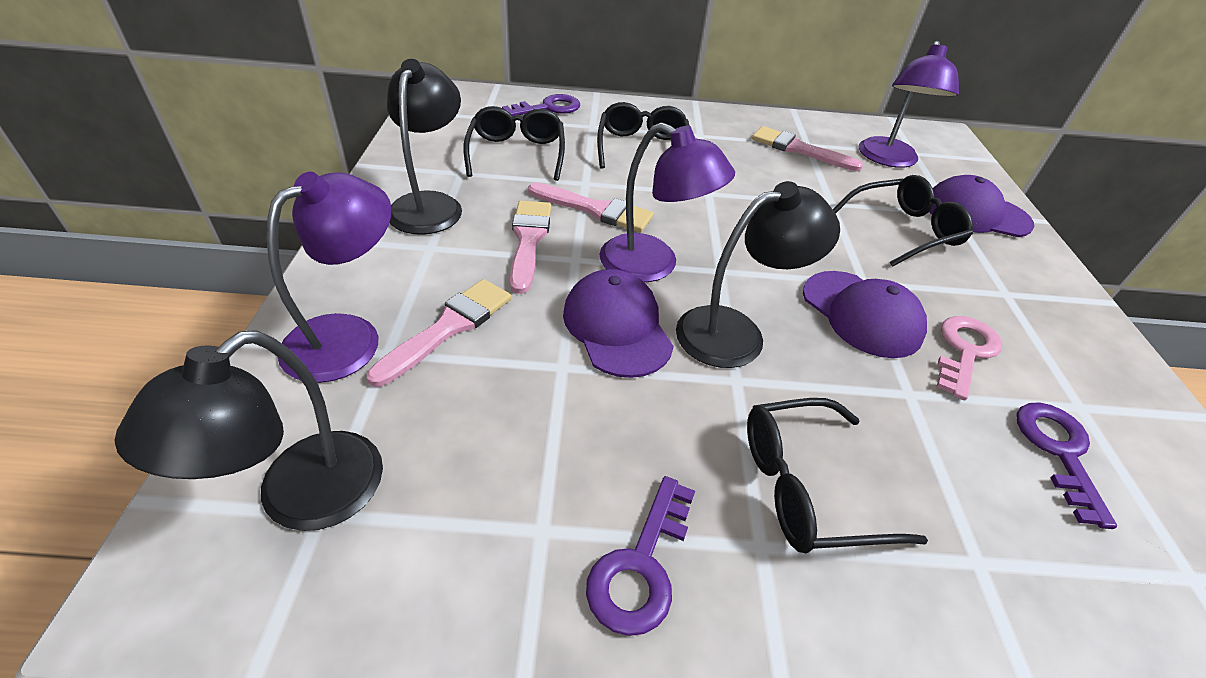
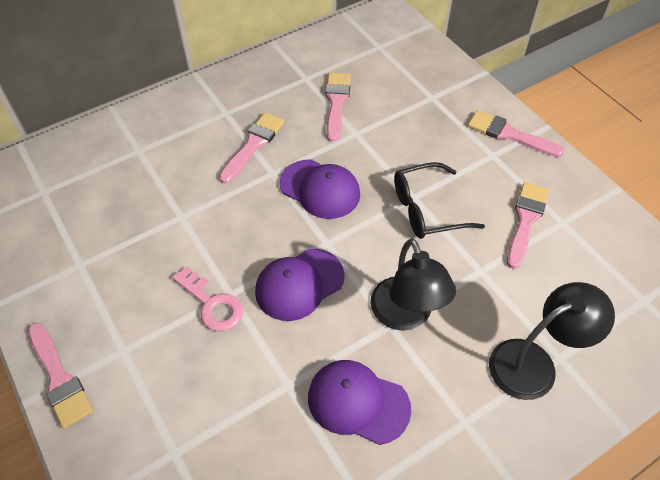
black glasses: [463,106,565,181] [597,102,690,169] [747,398,928,554] [833,175,973,267] = 4 -> [394,162,485,239] = 1
black lamp: [115,330,383,531] [387,59,462,235] [676,181,840,368] = 3 -> [370,238,456,331] [489,282,615,400] = 2
pink brush: [367,279,512,387] [510,201,551,294] [528,182,654,232] [752,126,863,171] = 4 -> [28,323,93,429] [219,112,285,184] [326,72,351,142] [468,110,565,157] [507,182,549,269] = 5
purple key: [502,94,580,116] [586,476,695,636] [1016,402,1117,529] = 3 -> none = 0
purple lamp: [267,172,392,383] [600,123,735,282] [859,41,959,168] = 3 -> none = 0

